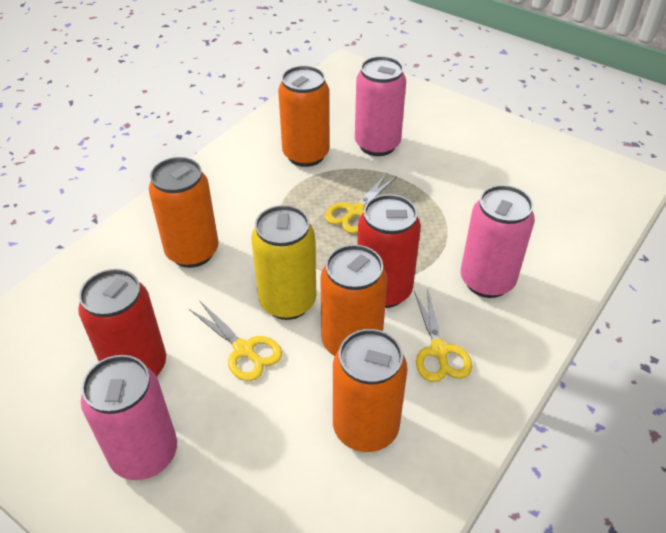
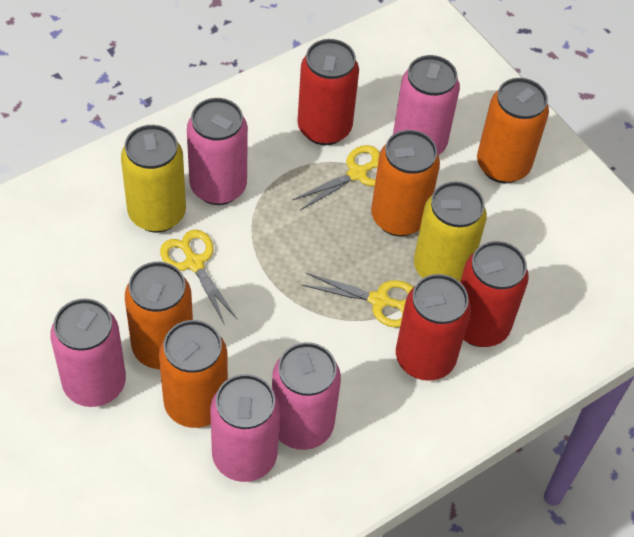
pink can: [81,355,177,480] [355,56,406,156] [461,185,535,298] = 3 -> [50,299,126,407] [187,98,248,205] [210,374,280,482] [272,342,341,450] [393,55,460,155] = 5
red can: [78,269,166,377] [357,194,421,308] = 2 -> [297,39,359,145] [396,274,471,381] [460,241,529,347] = 3
yellow can: [251,205,317,320] = 1 -> [121,125,186,233] [414,181,487,282] = 2

